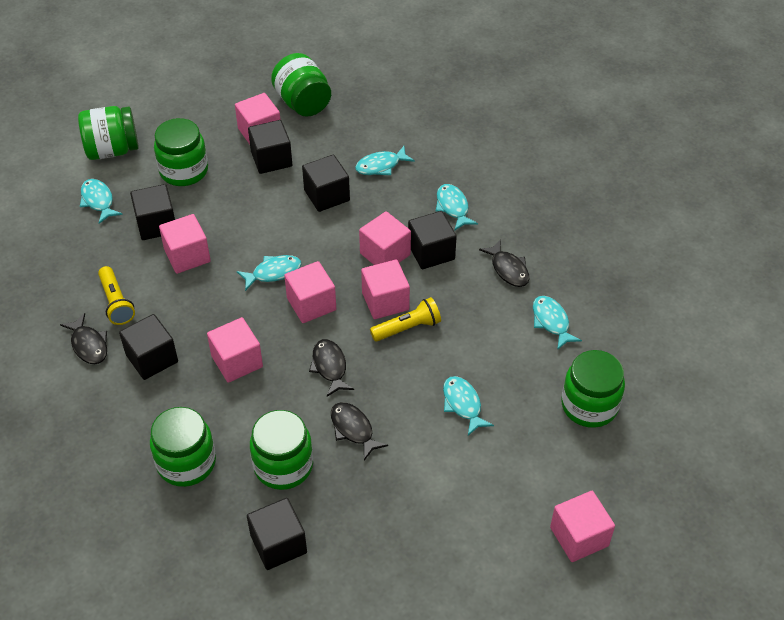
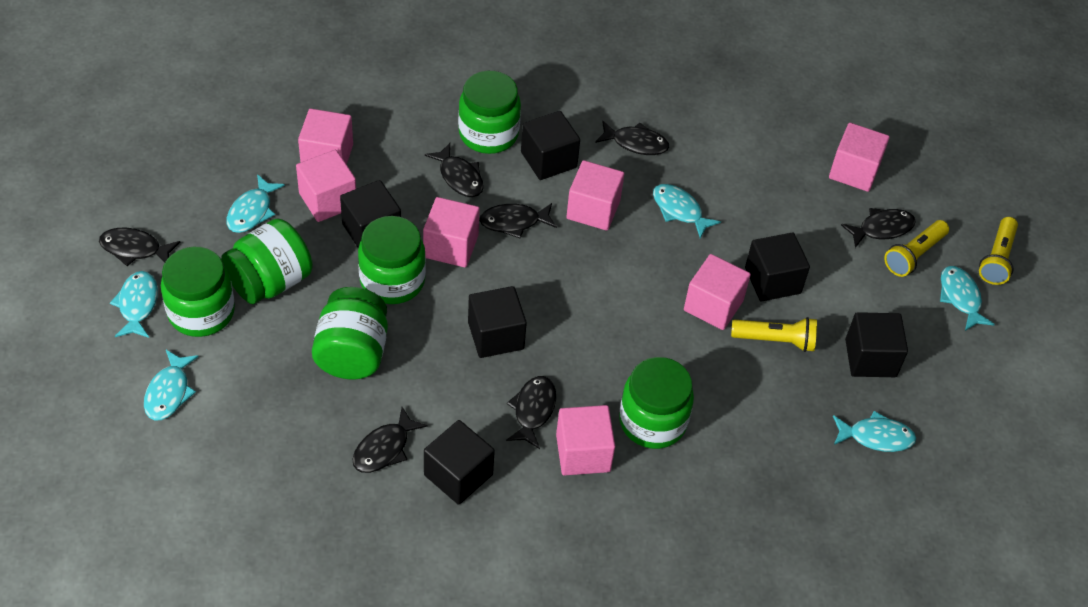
black fish: [60,313,107,364] [309,339,354,397] [331,402,388,461] [479,239,529,287] = 4 -> [99,228,180,266] [352,407,428,473] [425,143,484,197] [479,203,557,239] [506,376,556,449] [595,121,669,155] [841,208,916,248] = 7
yellow flashlight: [98,266,135,325] [370,297,441,341] = 2 -> [731,317,817,352] [884,220,949,277] [979,217,1018,285] = 3

